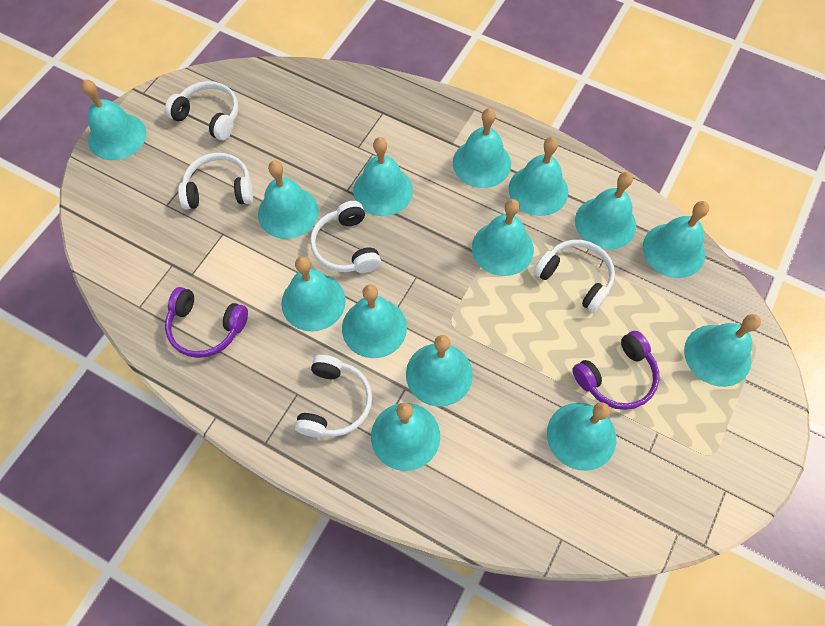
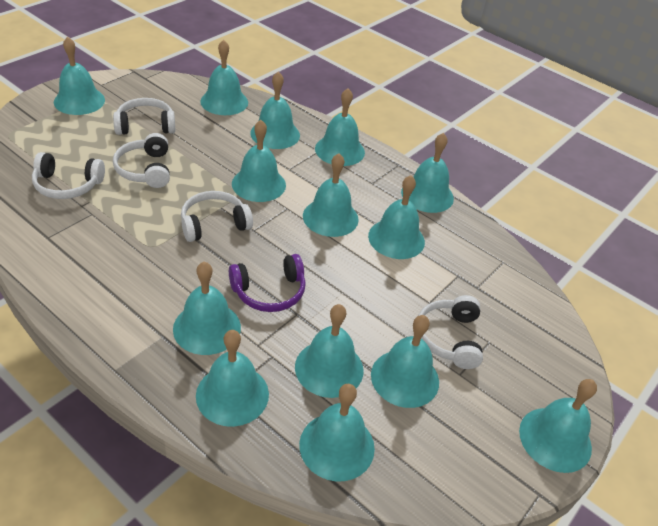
purple headphones: [165,287,248,358] [572,331,659,410] = 2 -> [229,254,306,312] = 1

